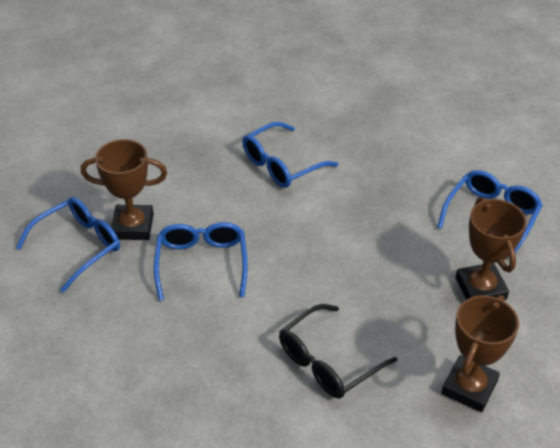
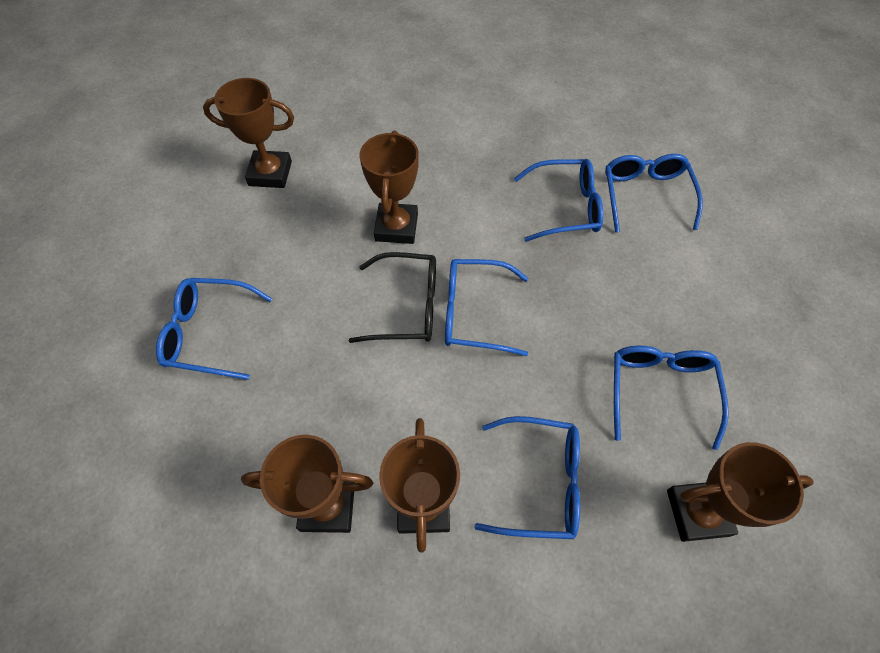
blue glasses: [16,197,120,293] [154,222,248,301] [242,122,338,188] [437,170,543,253] = 4 -> [156,278,272,380] [445,259,528,356] [474,416,580,539] [514,159,604,242] [605,154,703,233] [614,346,729,450] = 6
brown trophy: [81,139,167,240] [441,295,519,412] [456,197,527,300] = 3 -> [203,78,294,188] [241,435,373,533] [359,130,419,244] [379,418,460,553] [667,442,814,542] = 5

